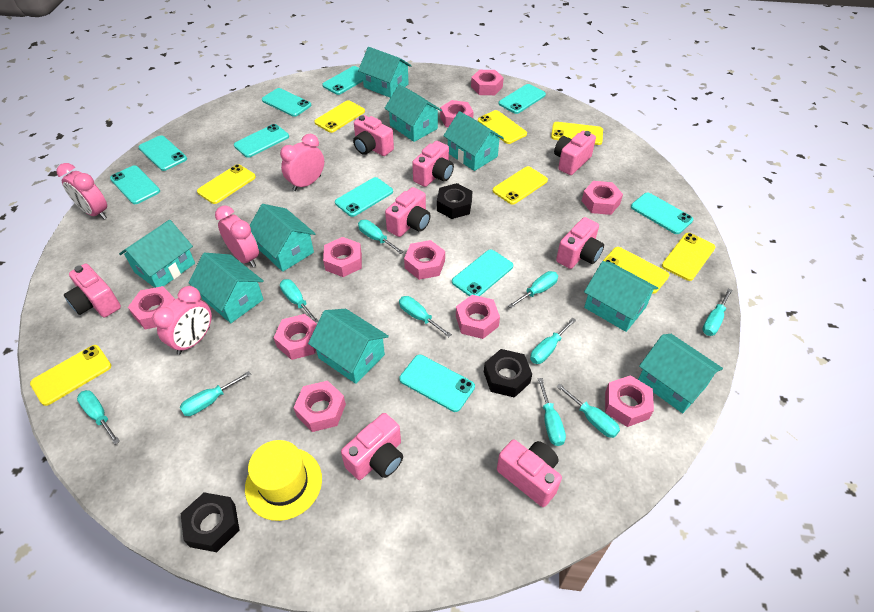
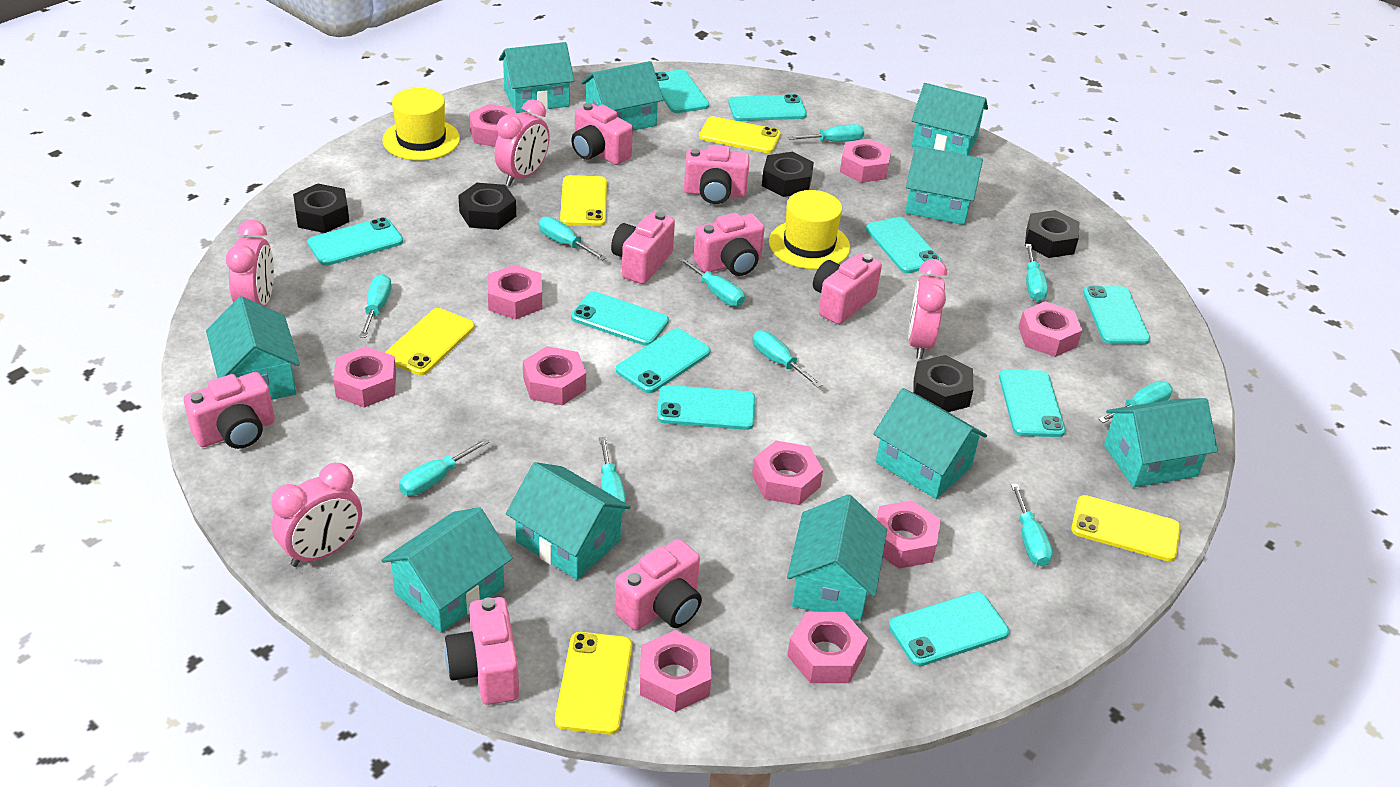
black nut: [181,492,240,552] [437,183,472,219] [484,349,532,398] = 3 -> [293,184,350,233] [458,183,516,230] [762,152,814,197] [913,355,973,412] [1025,210,1079,258] = 5
turquoise house: [119,220,195,288] [188,253,264,323] [250,204,316,272] [308,309,389,384] [358,47,412,98] [385,84,442,142] [443,111,504,171] [584,261,658,332] [638,334,723,413] = 9 -> [206,296,300,400] [381,507,512,633] [499,42,574,113] [506,462,630,580] [581,61,663,131] [787,494,887,621] [873,388,987,499] [905,146,983,225] [911,83,988,156] [1104,398,1218,487] = 10
yellow hat: [245,440,322,521] = 1 -> [382,88,460,161] [769,190,850,269] = 2
yellow phone: [30,345,111,406] [197,164,256,204] [314,100,365,133] [478,110,527,144] [493,166,548,205] [551,122,603,145] [603,247,669,294] [662,233,715,281] = 8 -> [385,308,474,375] [555,632,632,735] [560,175,607,226] [699,116,781,153] [1071,495,1181,562] = 5

